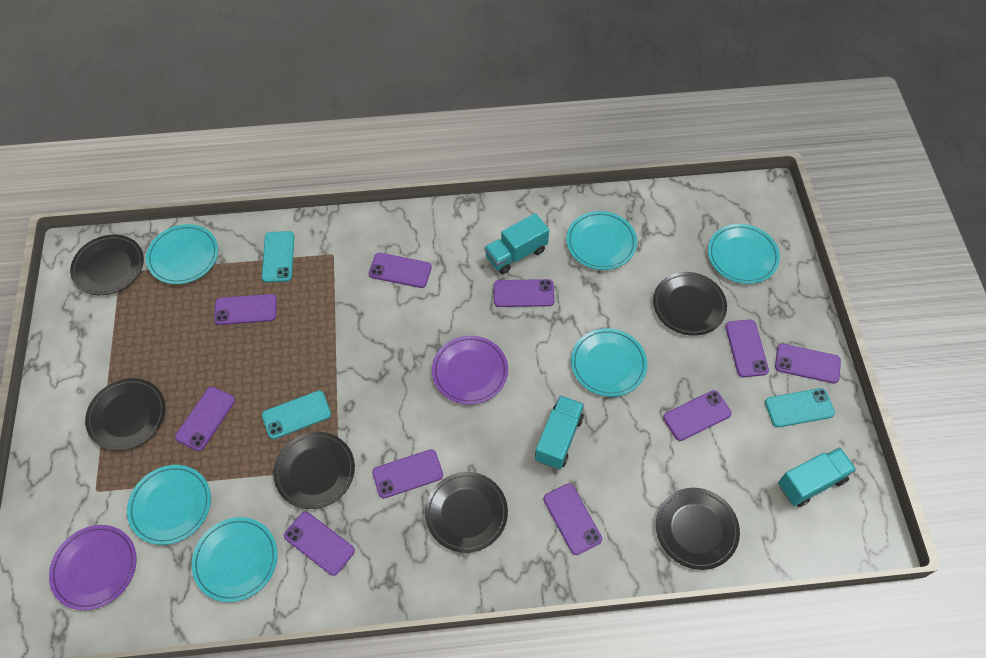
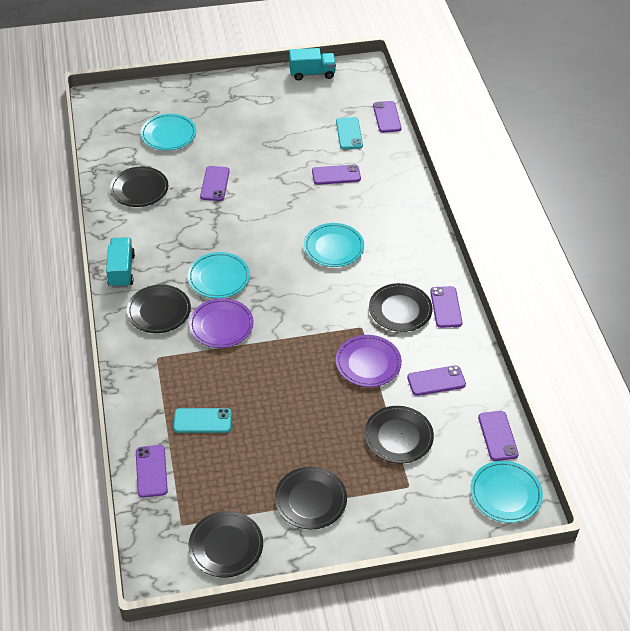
purple phone: [175,387,235,451] [214,294,277,325] [284,511,355,576] [369,253,432,288] [372,449,443,498] [494,279,555,307] [543,484,602,555] [663,390,732,441] [725,320,769,377] [775,344,841,384] = 10 -> [136,445,168,498] [200,166,230,201] [312,164,361,185] [373,101,402,133] [407,365,466,396] [430,286,462,328] [478,411,519,461] = 7
turquoise phone: [262,231,294,283] [262,391,331,439] [765,388,835,427] = 3 -> [174,408,232,433] [336,117,363,149] = 2
turquoise plate: [127,465,211,545] [146,224,218,284] [192,517,278,602] [566,211,637,270] [571,328,647,397] [708,224,780,284] = 6 -> [141,113,196,151] [187,252,250,298] [304,223,364,267] [470,461,543,523] = 4
turquoise truck: [484,213,549,274] [535,395,584,469] [778,448,856,507] = 3 -> [106,237,135,288] [289,48,336,80] = 2

